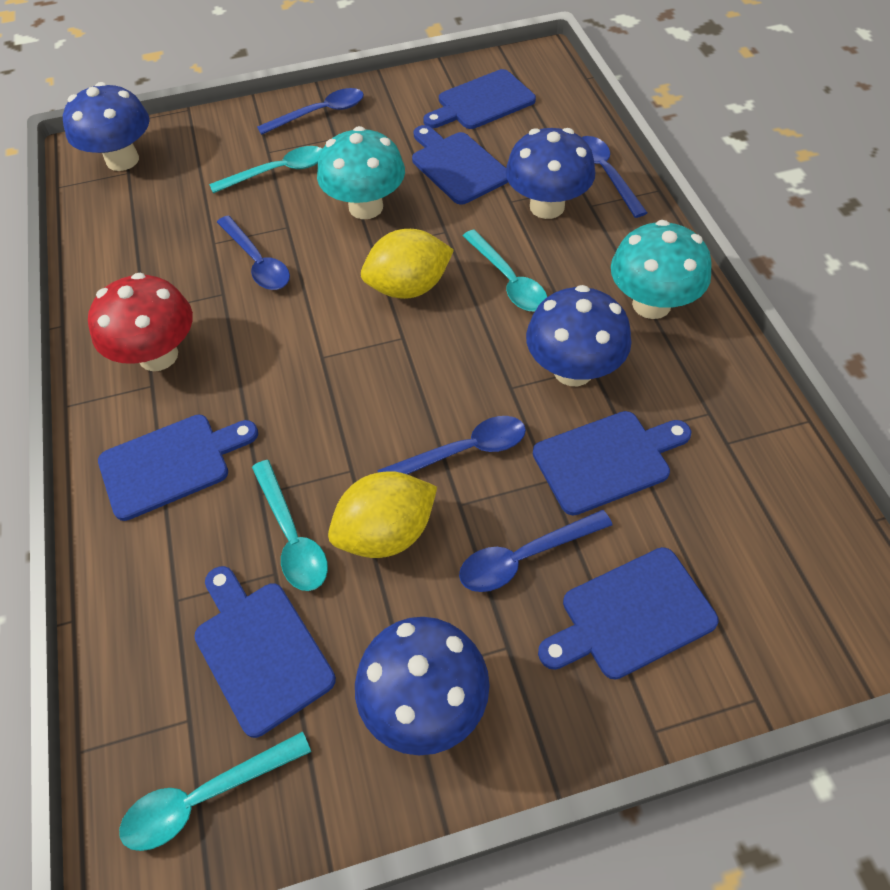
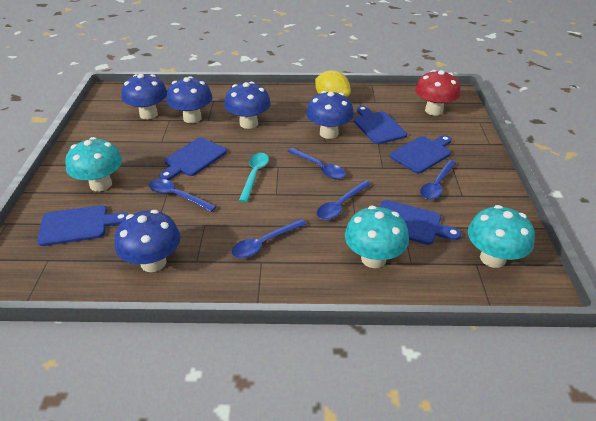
blue cutting board: [98,415,258,521] [194,566,336,738] [412,125,508,204] [423,69,536,129] [533,411,691,515] [538,547,718,680] = 6 -> [37,205,128,246] [159,138,227,180] [354,106,407,144] [379,200,461,245] [390,135,452,173] = 5
blue mushroom: [63,82,150,171] [355,617,490,755] [506,128,596,219] [526,285,632,386] = 4 -> [115,210,181,272] [121,74,167,119] [166,76,212,123] [224,82,271,129] [306,91,354,139] = 5
turquoise mushroom: [317,126,405,219] [611,220,712,319] = 2 -> [65,137,122,192] [345,206,409,268] [468,205,535,268] = 3
turquoise spoon: [119,731,311,851] [209,146,322,193] [252,460,328,591] [463,230,547,311] = 4 -> [239,153,269,202] = 1
yellow lemon: [328,471,437,558] [361,229,454,299] = 2 -> [315,70,351,97] = 1

